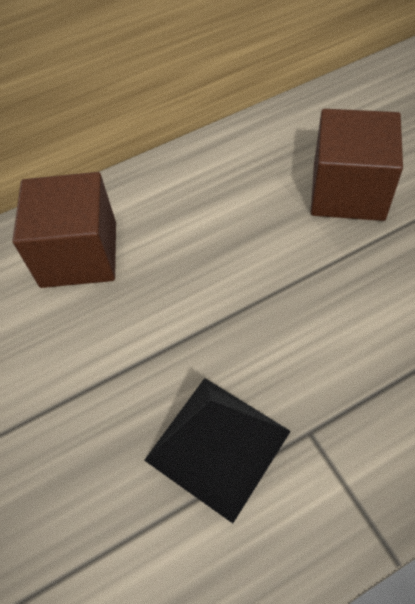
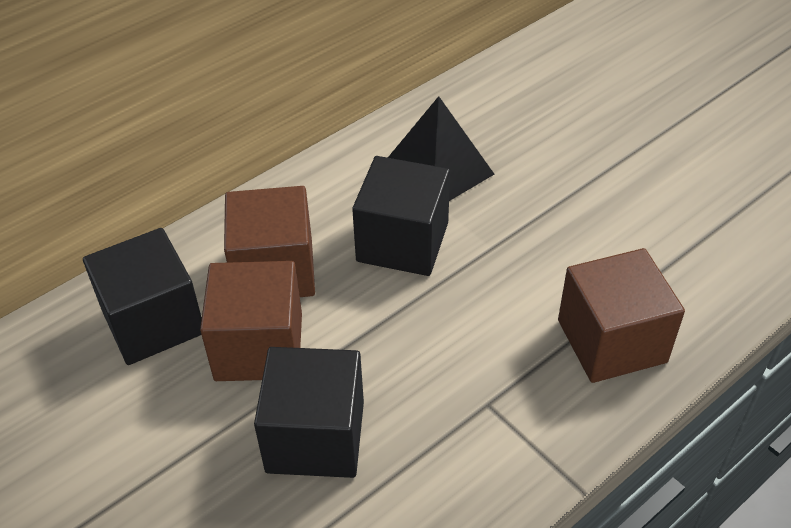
black cube: none = 0 -> [83,228,202,365] [254,347,364,478] [352,156,450,276] = 3
brown cube: [12,172,116,288] [311,109,403,221] = 2 -> [200,261,302,381] [224,186,315,297] [558,248,685,383] = 3

